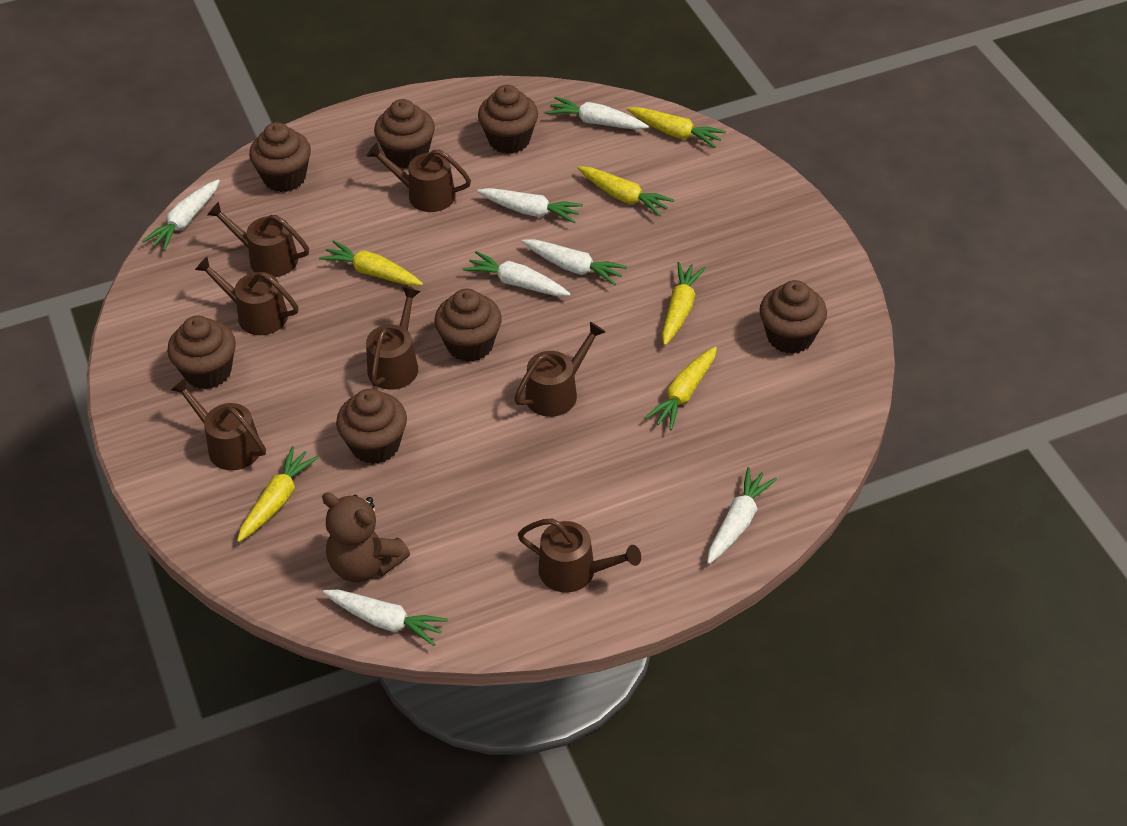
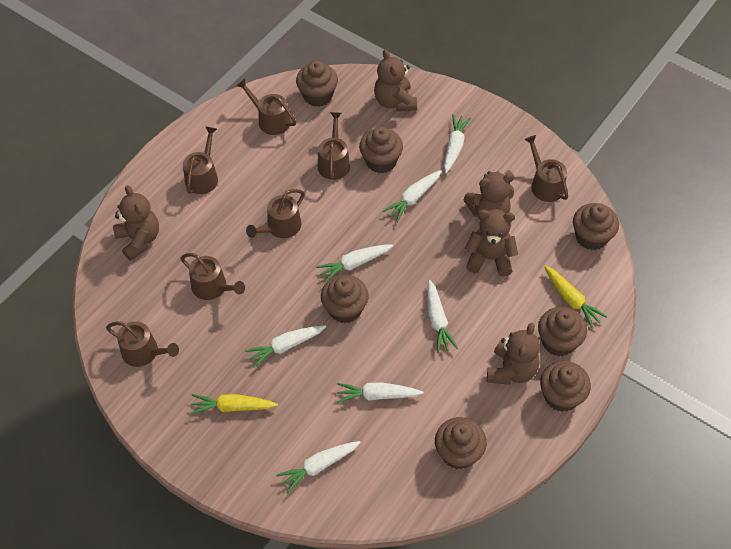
brown teddy bear: [322,492,410,582] = 1 -> [113,185,159,261] [374,49,417,111] [464,171,515,220] [465,209,518,276] [487,323,540,385] = 5
yellow carrot: [237,446,319,542] [319,240,423,286] [578,166,674,217] [627,107,726,148] [645,346,717,430] [662,262,706,345] = 6 -> [190,394,278,415] [544,266,607,328] = 2

